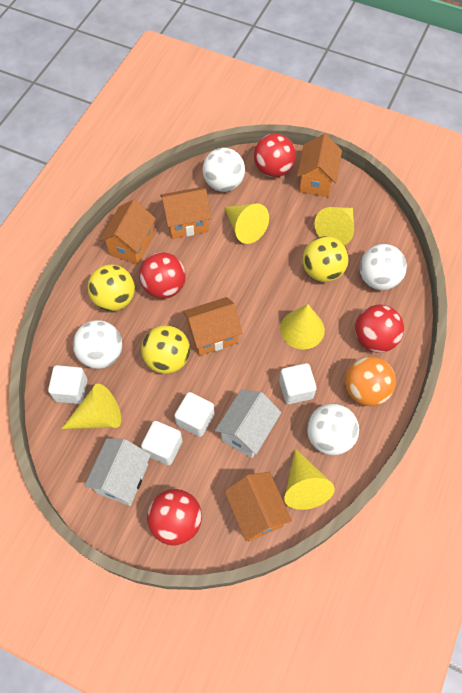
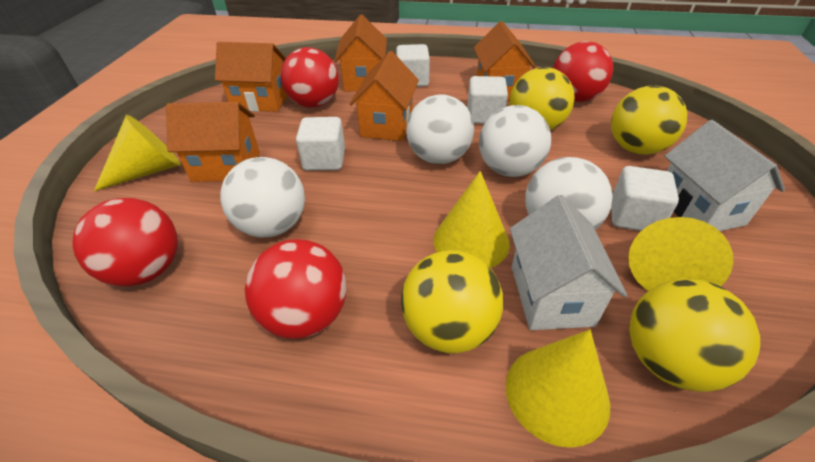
orange ball: [345,356,396,406] = 1 -> none = 0
yellow ball: [88,264,135,311] [141,325,190,374] [303,236,349,282] = 3 -> [401,250,503,353] [509,67,575,130] [611,86,687,155] [629,279,760,392] = 4
yellow cone: [61,384,121,429] [224,203,269,244] [280,304,325,349] [284,448,334,510] [315,207,354,245] = 5 -> [94,115,181,191] [433,171,510,268] [506,330,610,448] [628,217,733,291] = 4

